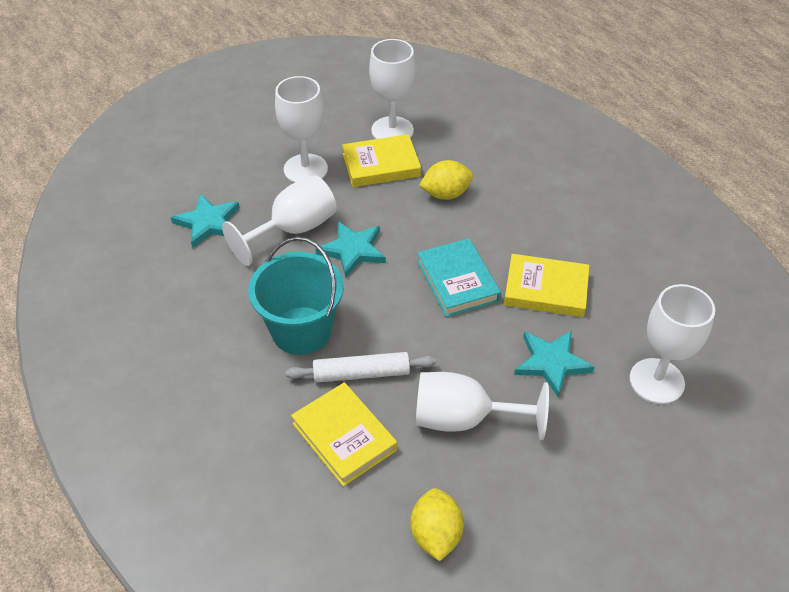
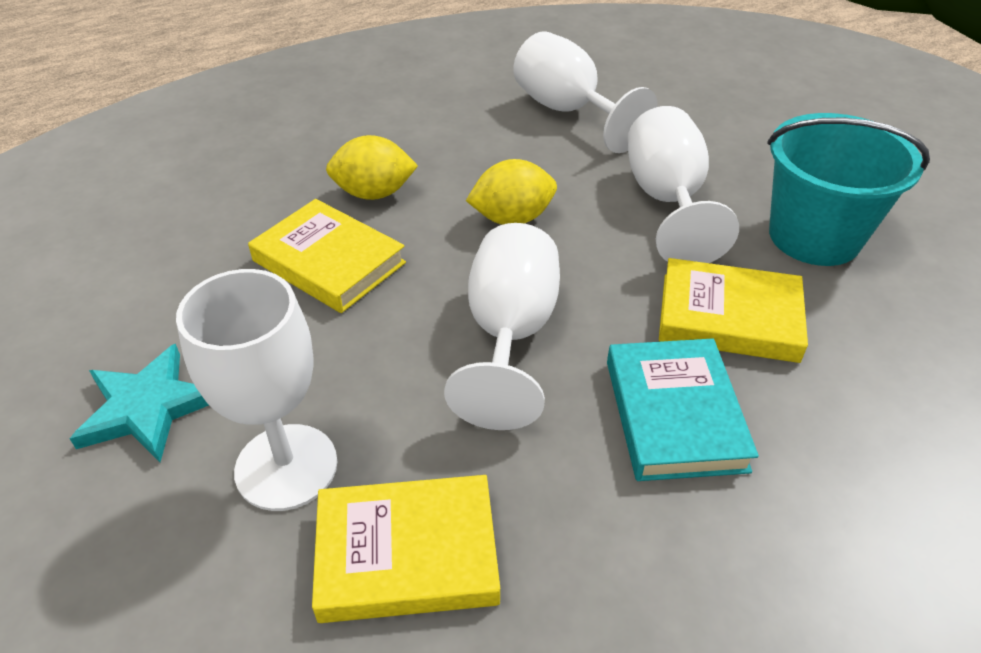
turquoise star: [171,193,240,248] [315,221,386,278] [514,330,595,397] = 3 -> [70,344,209,462] = 1
white goblet: [222,175,337,266] [275,76,328,183] [369,39,416,139] [416,372,549,440] [630,284,715,404] = 5 -> [176,269,337,511] [444,223,560,430] [513,31,657,153] [627,106,739,263] = 4
white rolling pin: [286,352,436,383] = 1 -> none = 0

